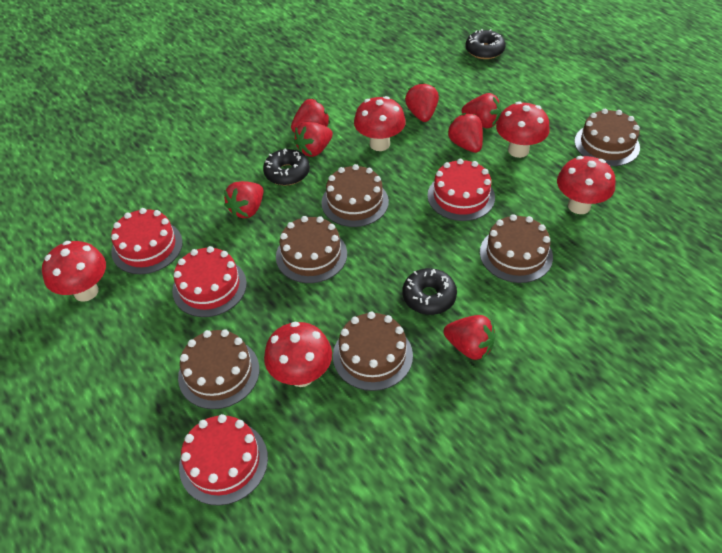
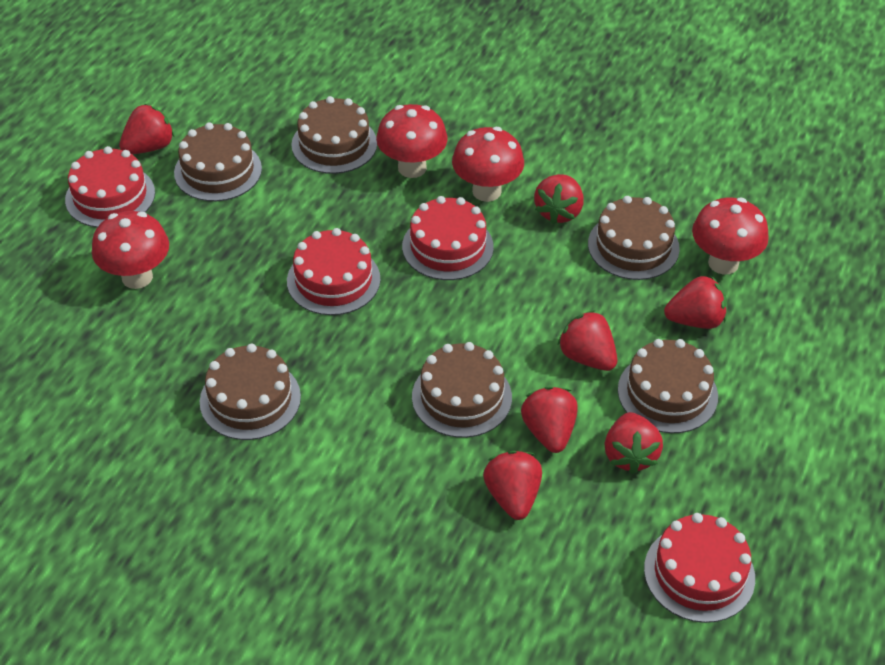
black donut: [263,149,310,185] [403,268,457,315] [465,29,506,59] = 3 -> none = 0
red mushroom: [42,241,106,302] [264,322,332,387] [354,96,406,151] [496,101,550,158] [557,156,615,214] = 5 -> [92,211,169,289] [376,104,448,178] [452,127,524,202] [692,197,769,275] = 4

